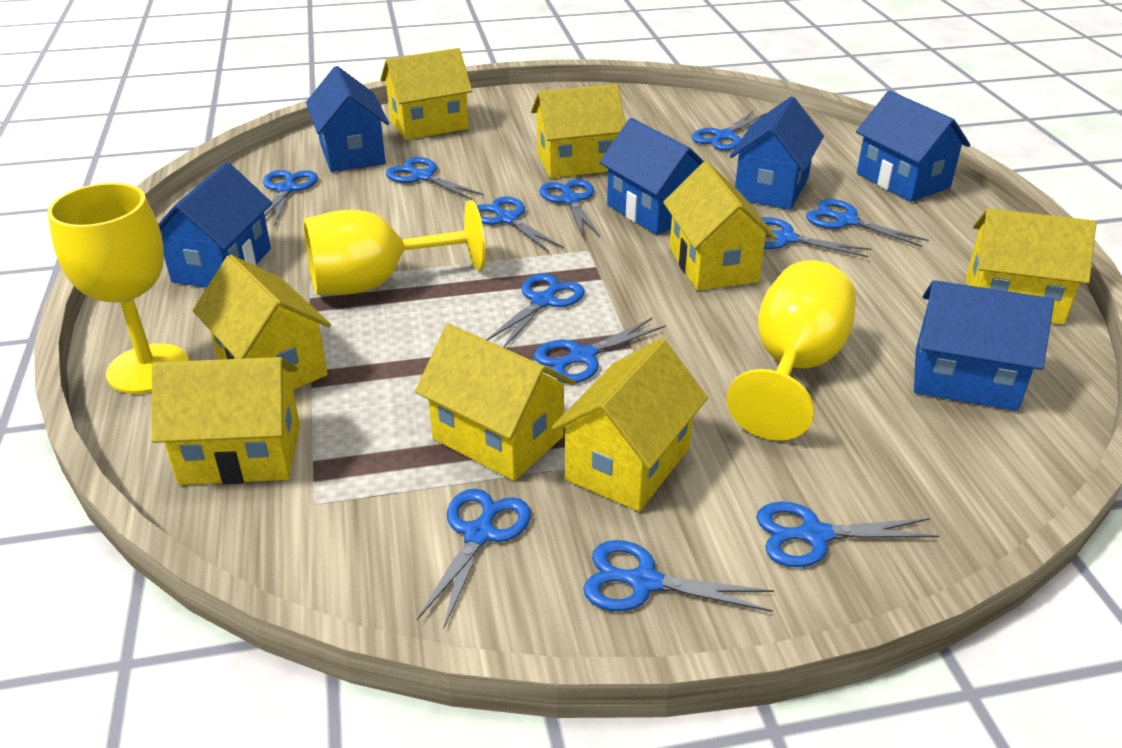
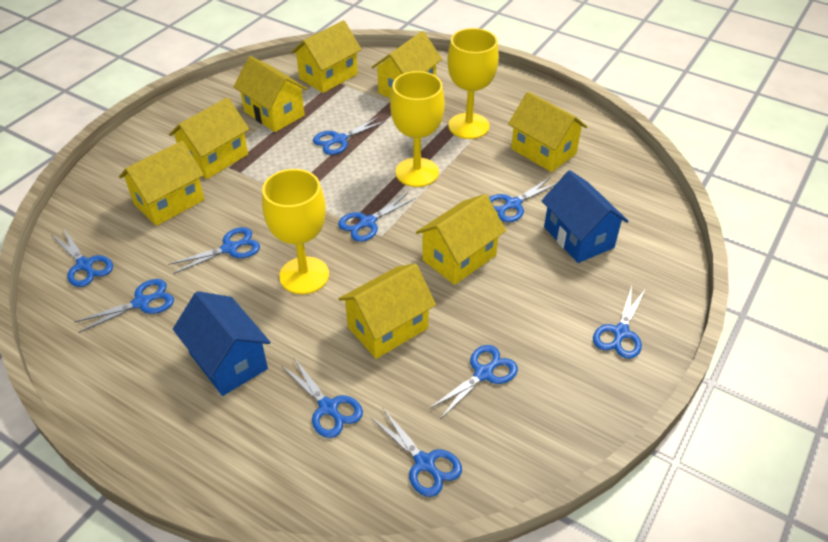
blue house: [158,162,272,288] [306,66,389,172] [599,118,704,235] [730,96,824,210] [856,91,970,202] [914,280,1054,411] = 6 -> [173,291,271,396] [541,170,629,263] = 2
blue scissors: [263,170,318,226] [386,157,484,200] [417,489,531,628] [477,196,564,252] [486,273,585,348] [534,317,666,383] [539,179,600,237] [583,540,774,612] [692,111,766,151] [756,502,939,567] [762,217,871,257] [806,199,929,247] = 12 -> [52,229,113,287] [74,279,174,333] [168,227,260,274] [282,358,363,438] [313,117,386,155] [338,193,416,242] [370,408,462,497] [429,345,518,419] [489,178,557,222] [593,286,645,359] = 10

